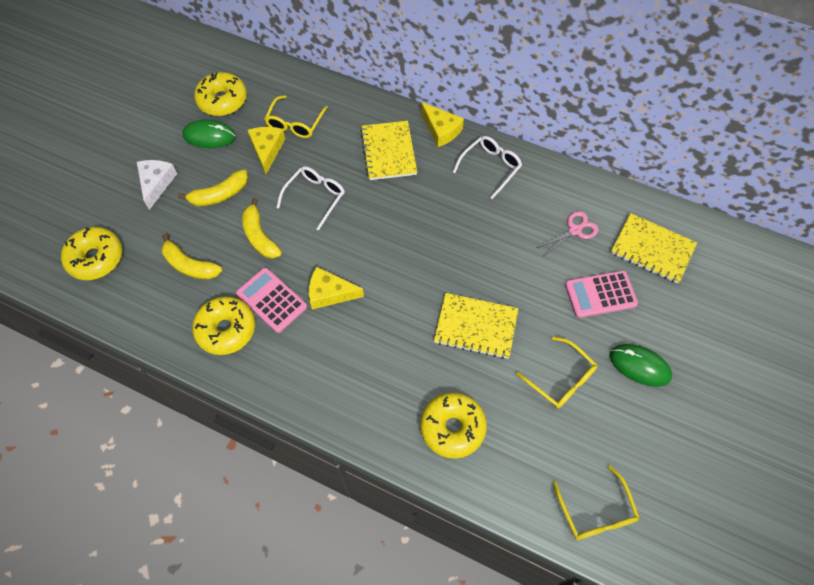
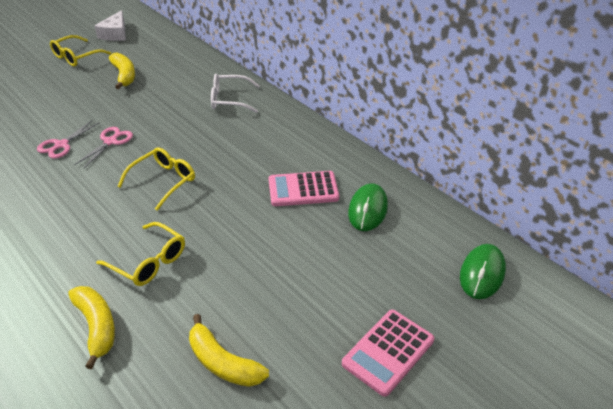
pink scissors: [537,211,598,255] = 1 -> [37,121,100,159] [74,127,133,168] = 2
white glasses: [276,166,345,230] [453,136,522,199] = 2 -> [211,74,260,113] = 1
yellow cheese: [247,127,285,175] [309,267,364,309] [421,102,464,147] = 3 -> none = 0
yellow donut: [61,227,122,280] [192,296,255,355] [194,72,247,116] [420,392,487,459] = 4 -> none = 0
yellow notebook: [360,121,417,180] [434,293,518,359] [611,213,697,284] = 3 -> none = 0

